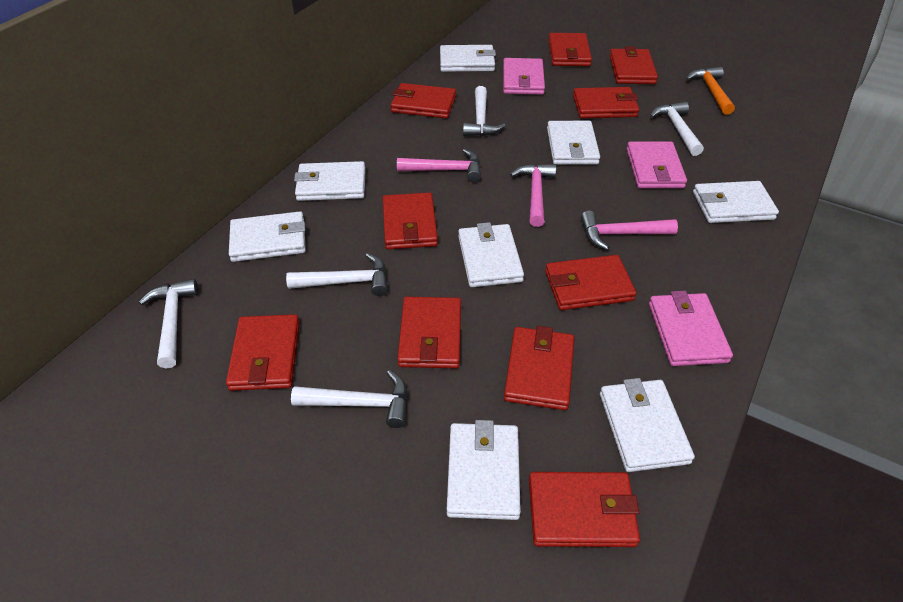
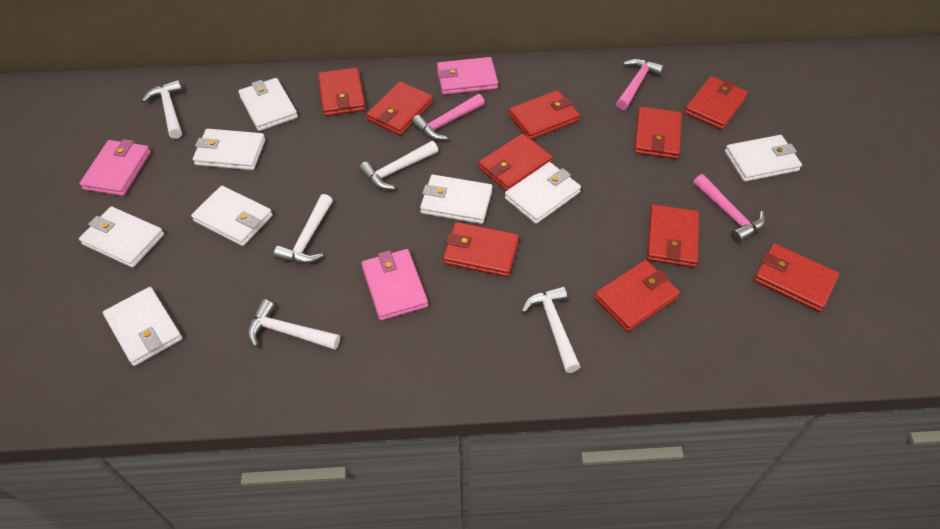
orange hammer: [686,67,735,115] = 1 -> none = 0

